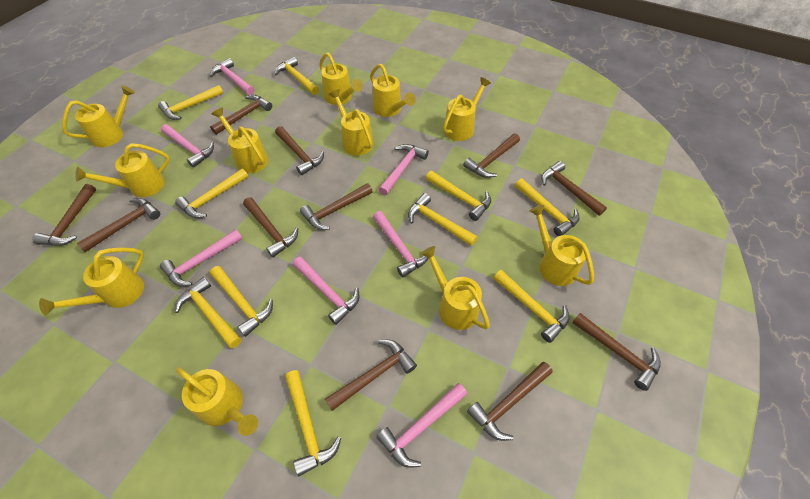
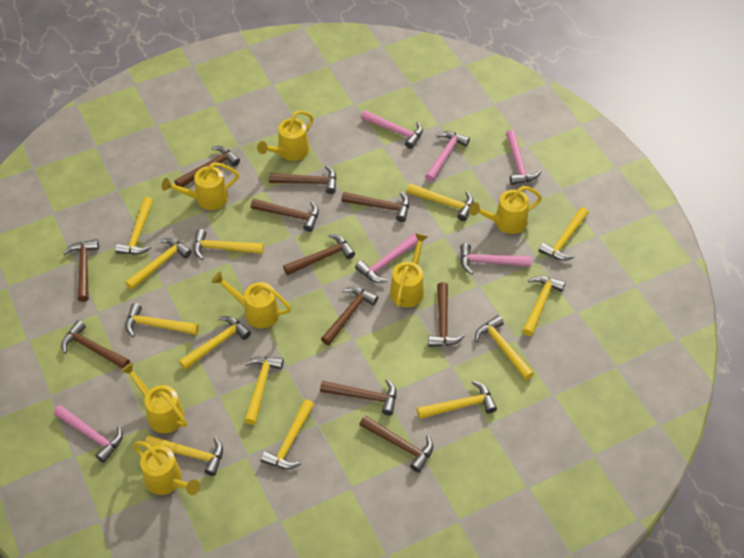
pink hammer: [160,229,243,286] [161,124,214,168] [210,58,255,95] [293,257,359,325] [373,211,428,278] [376,383,467,468] [378,144,429,195] = 7 -> [54,405,123,463] [355,234,418,283] [361,110,423,149] [425,131,470,182] [460,243,531,275] [506,130,542,185] = 6
yellow hammer: [158,85,223,120] [175,168,248,218] [175,277,241,348] [210,266,273,337] [275,57,319,95] [285,370,341,476] [408,193,478,246] [426,171,491,221] [493,270,570,343] [515,178,579,236] = 10 -> [115,197,153,255] [125,238,192,290] [125,303,199,337] [145,435,223,476] [179,316,251,370] [193,229,264,260] [244,356,284,425] [261,399,314,469] [407,183,474,221] [417,381,497,419] [475,315,534,380] [522,276,566,336] [539,207,589,261] = 13
yellow watering can: [39,248,144,316] [62,85,135,147] [75,143,170,197] [175,367,258,436] [211,108,268,173] [319,53,363,105] [328,89,373,156] [370,64,416,117] [421,246,490,330] [443,77,491,141] [529,205,594,286] = 11 -> [121,362,187,433] [133,441,200,495] [162,162,239,210] [212,272,291,328] [257,111,313,161] [390,233,428,307] [469,186,542,234] = 7

